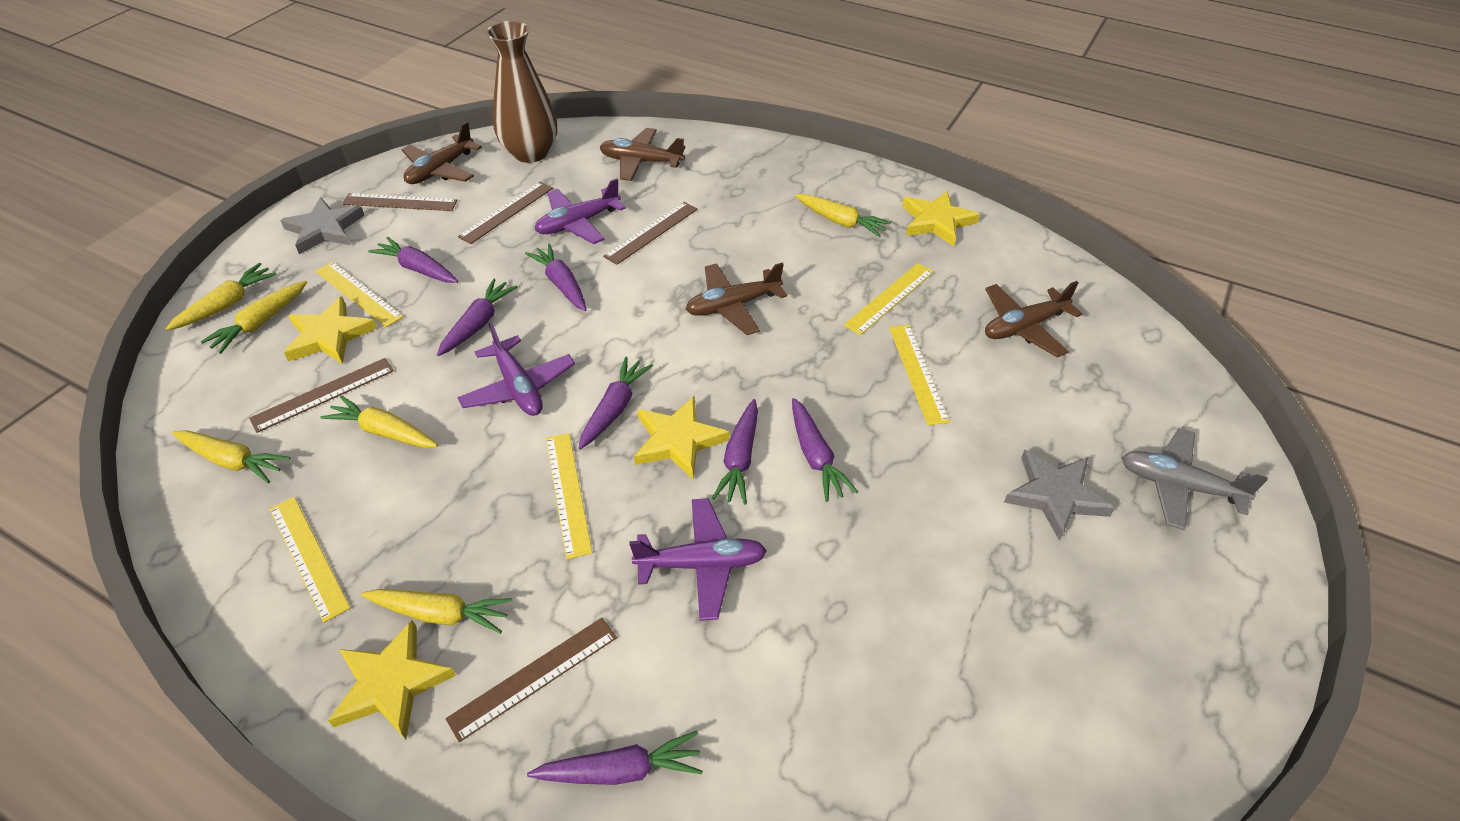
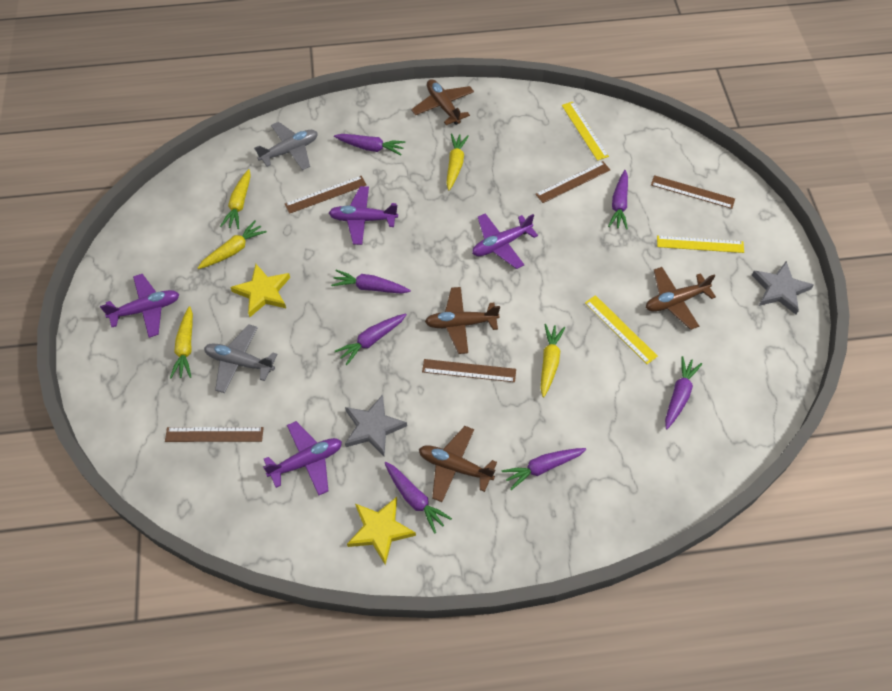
brown vase: [486,21,557,163] = 1 -> none = 0
grey plane: [1122,428,1268,531] = 1 -> [204,324,278,393] [254,122,318,170] = 2
purple plane: [457,323,575,416] [535,178,626,244] [629,498,767,621] = 3 -> [100,274,179,338] [263,421,342,496] [329,186,398,245] [472,213,538,269] = 4
yellow carrot: [165,263,277,331] [172,430,291,483] [201,281,307,354] [320,395,438,448] [361,589,512,634] [795,194,891,237] = 6 -> [170,306,193,378] [198,220,267,269] [220,169,251,229] [446,133,469,190] [540,324,565,397] = 5
yellow ruler: [270,497,350,623] [316,261,404,327] [546,433,592,559] [844,263,934,335] [889,325,950,425] = 5 -> [562,102,609,161] [585,295,658,364] [657,236,744,253] = 3
yellow star: [284,296,377,364] [328,620,456,740] [634,396,729,479] [902,191,980,246] = 4 -> [230,264,290,317] [347,497,416,565] = 2

